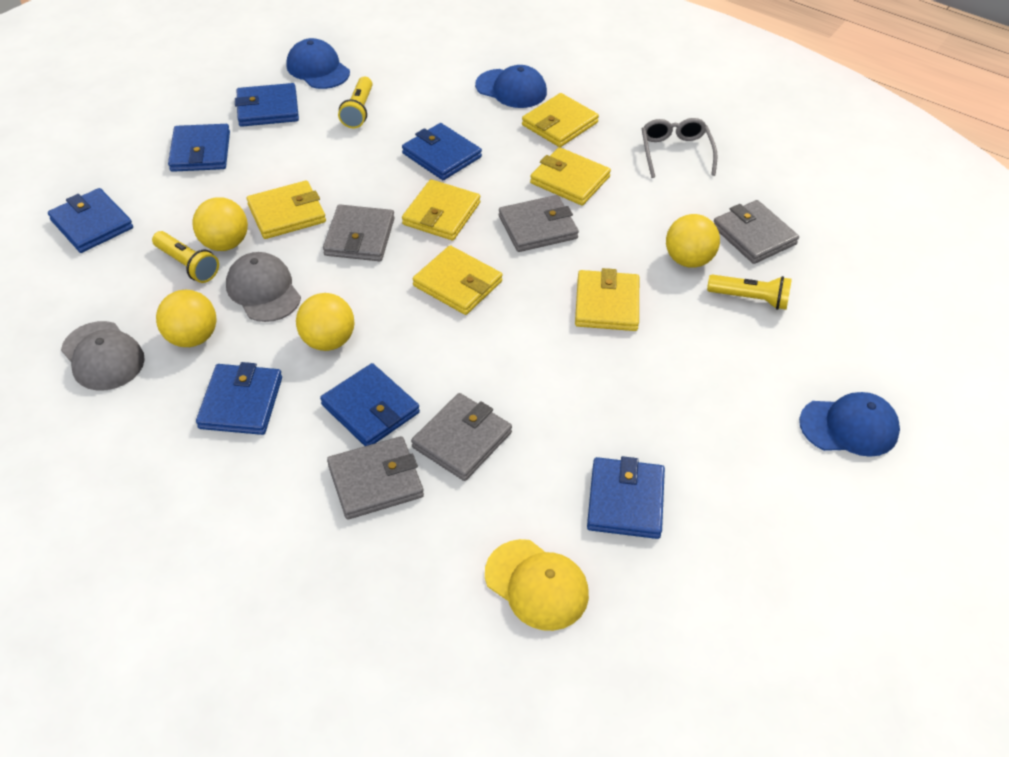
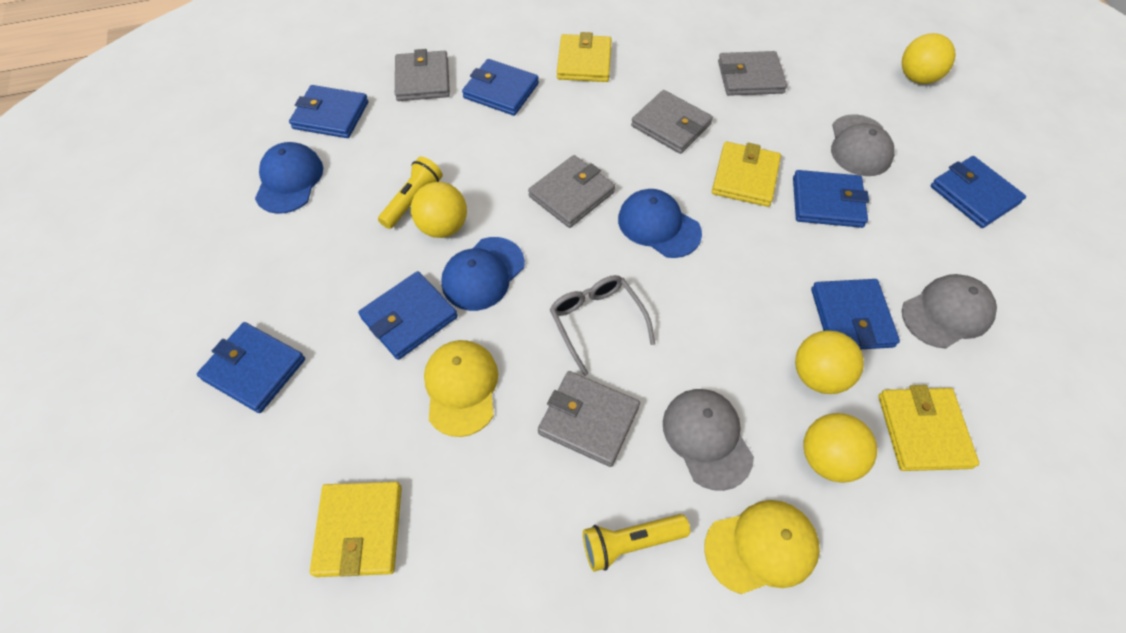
grey cap: [61,321,145,391] [226,252,301,322] = 2 -> [663,389,754,491] [831,114,894,176] [902,274,997,348] = 3
yellow cap: [485,539,589,631] = 1 -> [424,340,498,437] [704,500,820,594] = 2
yellow flashlight: [152,231,219,283] [338,77,373,128] [707,275,792,310] = 3 -> [378,156,443,229] [583,514,690,572] = 2
yellow wallet: [247,181,326,239] [402,179,480,240] [413,245,502,315] [522,93,599,147] [530,147,611,206] [575,268,639,331] = 6 -> [310,482,402,577] [557,32,612,82] [712,142,781,207] [878,385,979,471] = 4

